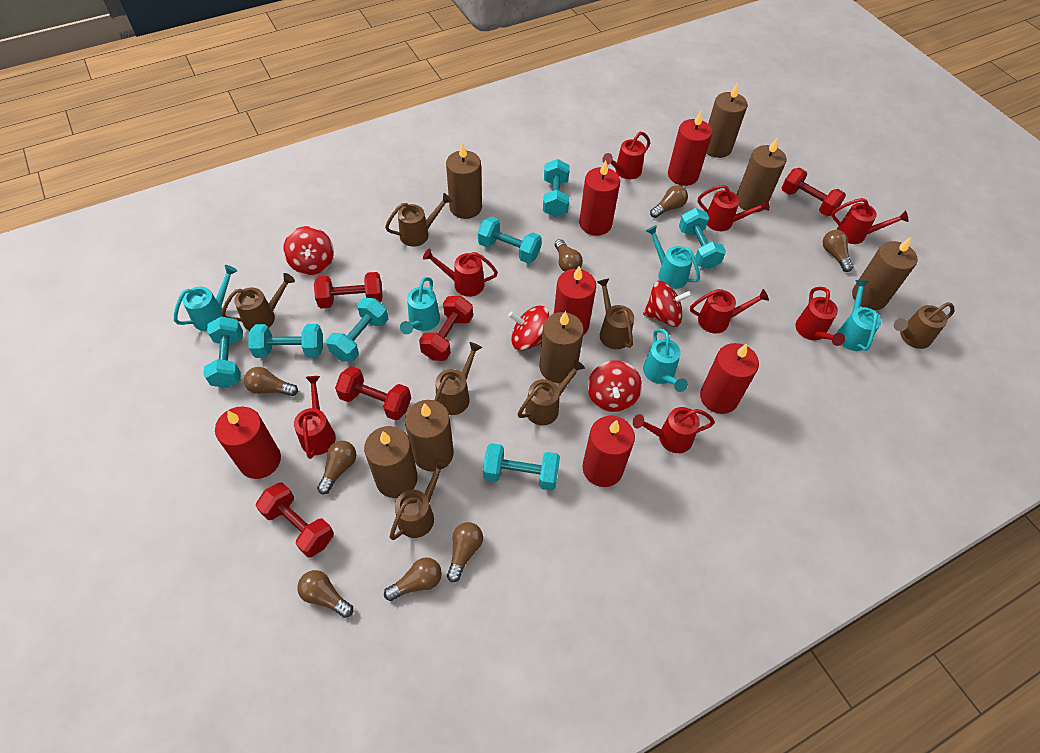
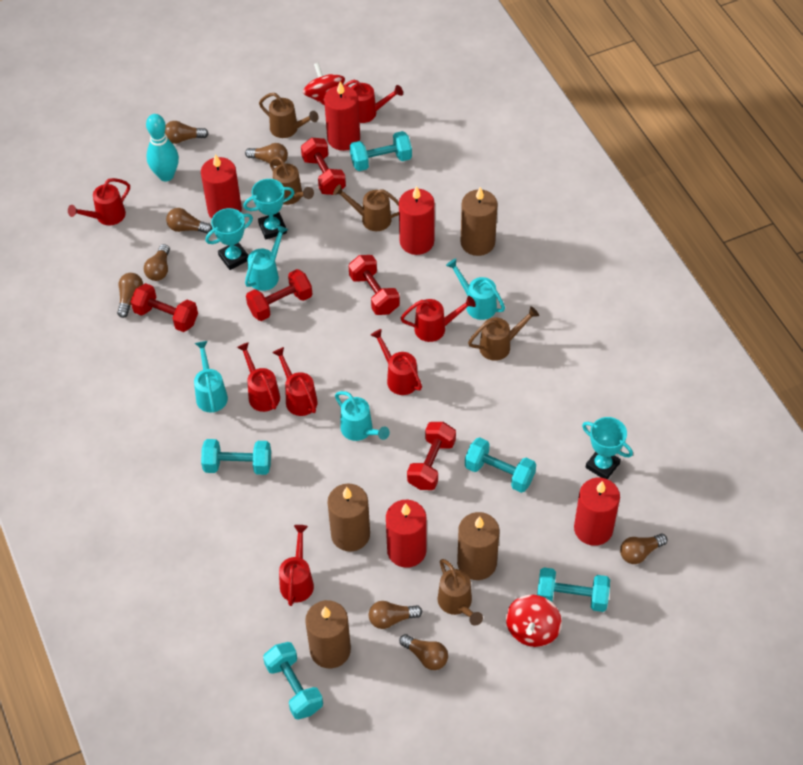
brown candle: [364,426,418,498] [405,400,454,472] [446,143,482,219] [539,311,584,383] [707,83,748,158] [737,138,786,212] [852,237,917,310] = 7 -> [305,600,351,668] [327,484,370,552] [457,512,499,580] [461,187,498,256] = 4
brown watering can: [221,273,295,331] [385,193,452,247] [390,458,448,540] [434,342,482,415] [517,359,585,425] [597,278,634,349] [894,302,955,349] = 7 -> [259,93,319,138] [269,156,314,205] [333,184,399,231] [438,559,483,626] [468,306,539,361] = 5
red candle: [215,406,281,479] [554,266,596,335] [579,160,620,236] [582,416,635,487] [668,111,712,186] [700,343,759,414] = 6 -> [201,154,242,219] [324,81,360,151] [386,500,427,568] [399,186,435,255] [574,478,620,546] = 5
red spinning top: [283,226,334,275] [508,306,549,351] [588,360,642,412] [643,281,692,327] = 4 -> [303,63,345,105] [506,595,562,647] = 2
red watering can: [294,376,336,459] [423,249,498,297] [602,132,650,179] [633,407,715,453] [690,289,769,334] [698,185,770,231] [795,287,845,346] [832,198,908,244] = 8 -> [68,178,130,225] [237,342,280,412] [272,347,318,416] [279,525,314,606] [343,80,403,123] [371,329,422,395] [401,296,476,342] = 7
turquoise bowling pin: none = 0 -> [146,114,179,181] = 1
turquoise dumbbell: [203,317,243,388] [249,324,323,358] [326,298,388,362] [478,217,542,263] [483,443,560,491] [543,159,570,217] [679,208,726,269] = 7 -> [201,439,271,475] [263,642,323,720] [350,131,412,171] [465,437,536,493] [537,567,610,612] = 5
turquoise trophy: none = 0 -> [206,208,253,270] [243,179,295,239] [582,417,633,479] = 3
turquoise watering can: [174,265,237,331] [400,277,440,334] [643,329,688,392] [646,225,700,289] [837,280,881,351] = 5 -> [194,341,228,413] [245,225,288,291] [335,391,390,441] [446,258,505,320] = 4

